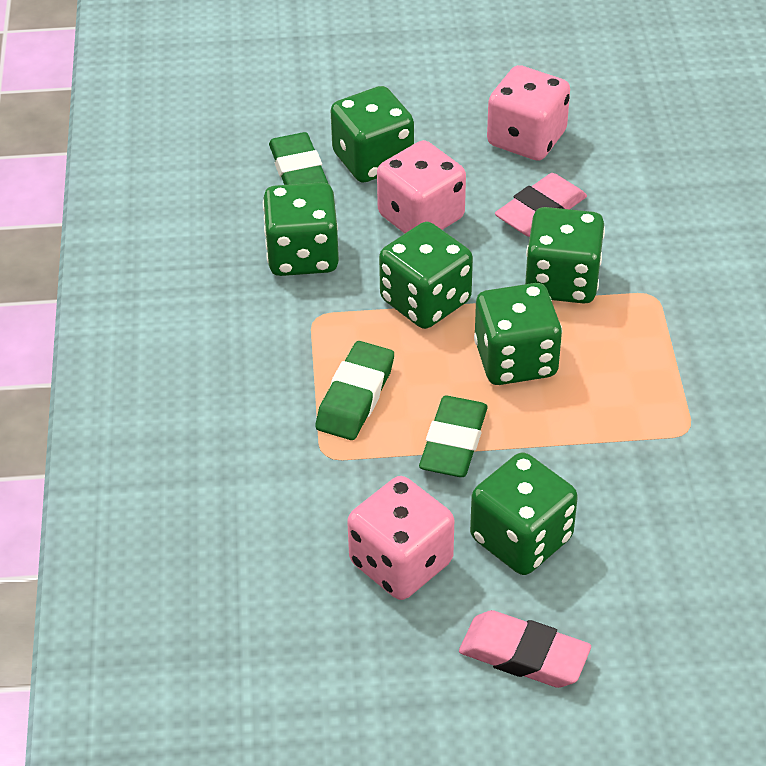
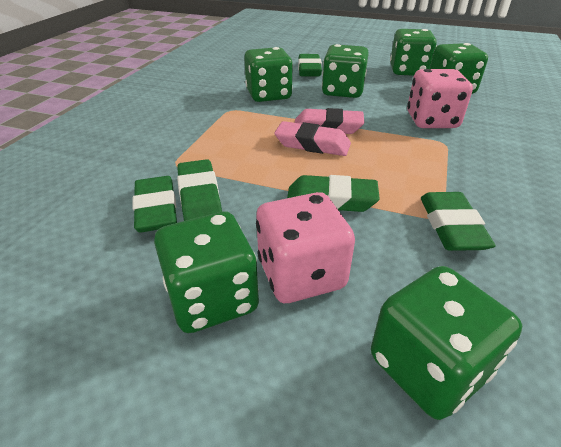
green eraser: [269,132,328,185] [315,341,394,440] [419,396,488,477] = 3 -> [132,176,177,232] [177,159,222,221] [287,175,380,212] [298,54,322,76] [421,192,496,251] = 5
pink dice: [347,476,454,600] [377,140,466,234] [487,65,570,161] = 3 -> [256,192,355,303] [407,69,473,128] = 2

